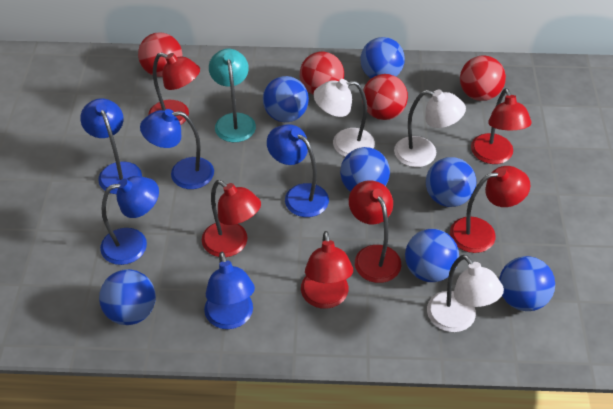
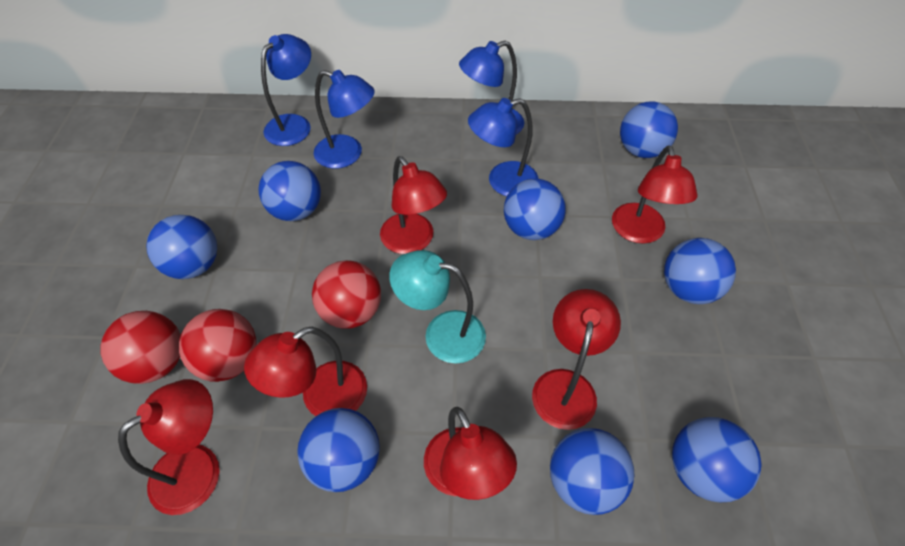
blue ball: [99,269,156,325] [263,76,309,122] [340,147,390,192] [360,37,405,78] [405,229,459,282] [426,157,476,207] [499,256,555,311] = 7 -> [146,215,217,279] [259,161,321,221] [297,408,380,492] [504,179,566,240] [550,428,634,515] [620,101,678,158] [664,238,736,304] [672,417,761,502] = 8
blue lamp: [80,98,142,194] [100,176,159,265] [140,109,214,189] [204,252,255,329] [267,124,329,217] = 5 -> [261,34,311,146] [314,70,375,169] [459,41,524,135] [468,98,539,196] = 4
red ball: [138,32,182,77] [300,52,344,95] [362,74,408,120] [460,55,506,101] = 4 -> [100,311,181,384] [179,309,257,382] [312,260,381,329] = 3
white lamp: [313,79,375,157] [394,90,466,167] [427,255,504,332] = 3 -> none = 0

